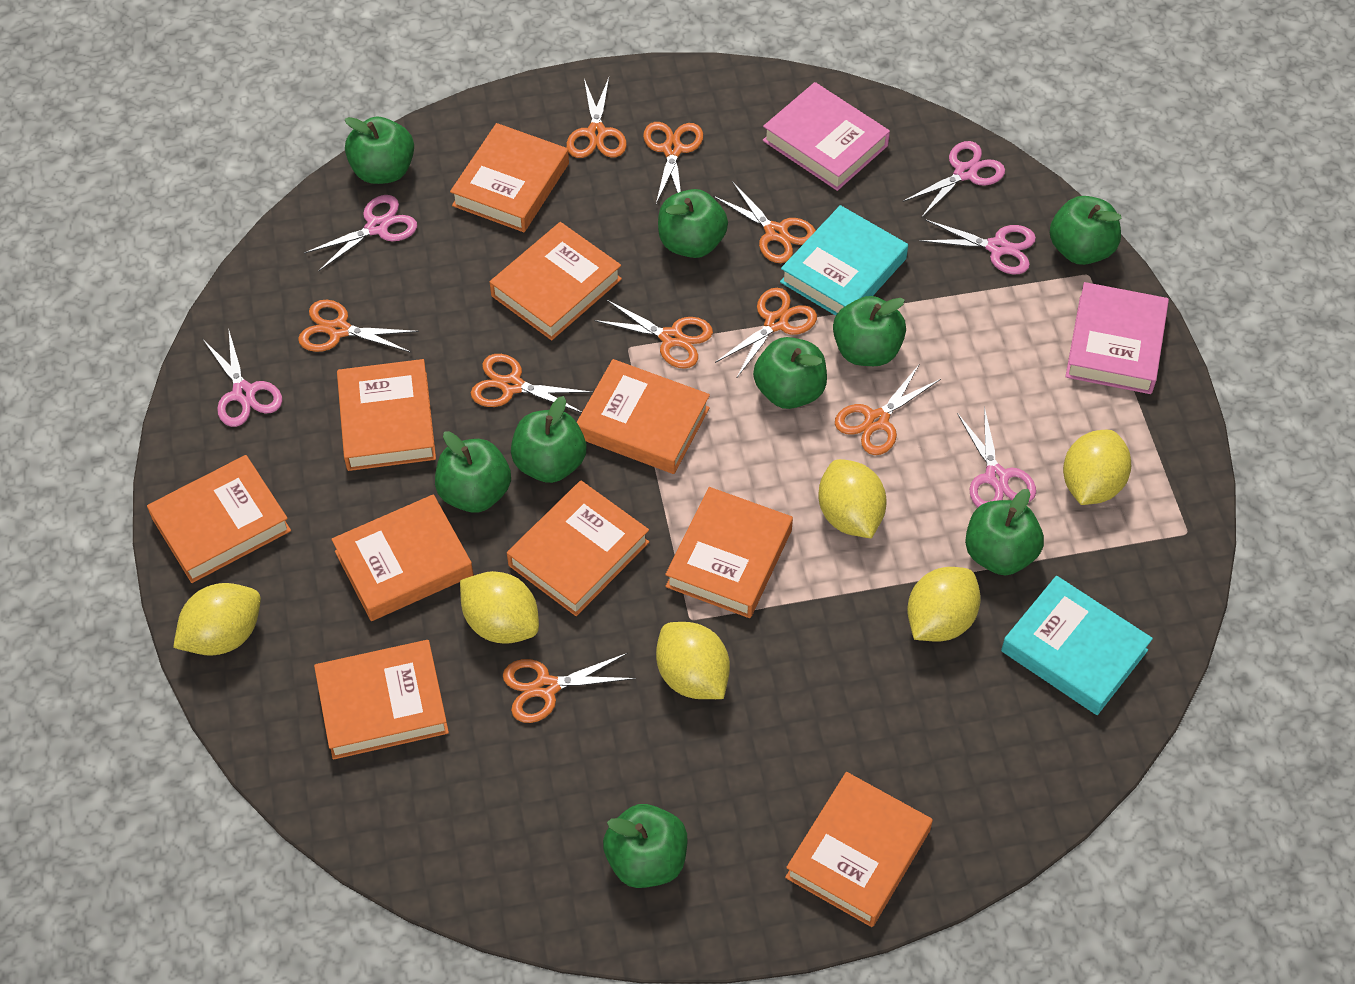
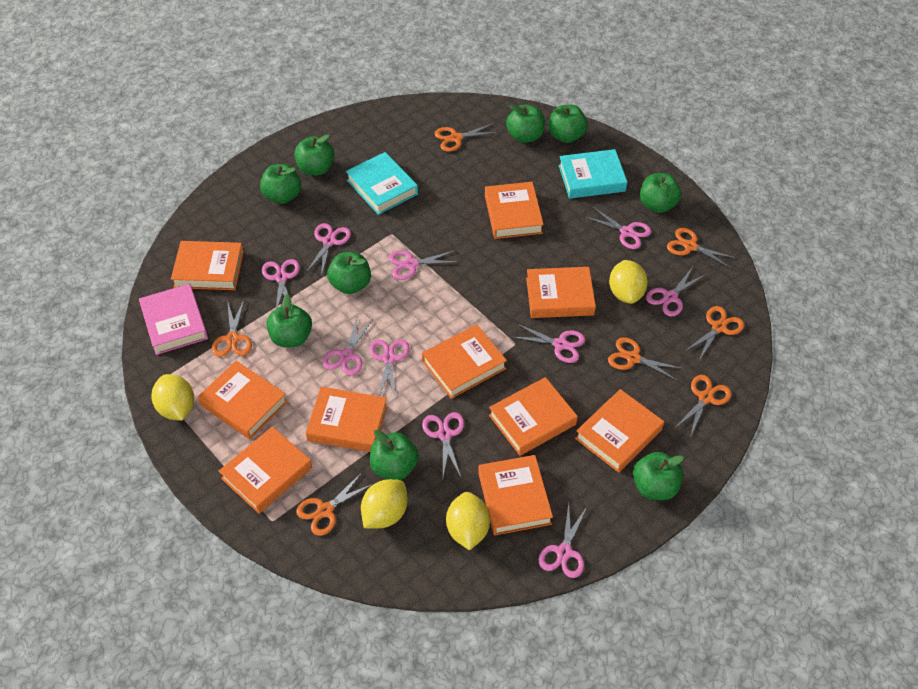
orange scissors: [298,300,419,353] [471,354,593,413] [503,653,636,723] [567,78,627,158] [594,299,713,369] [643,122,703,204] [713,181,816,263] [715,288,817,377] [835,365,941,455] = 9 -> [212,300,252,357] [296,471,373,536] [435,123,499,152] [608,337,684,381] [667,228,736,268] [675,375,732,435] [684,306,744,360] = 7
pink book: [763,82,890,191] [1065,282,1169,394] = 2 -> [139,284,208,355] = 1
pink scissors: [203,331,282,427] [304,195,417,271] [903,141,1005,218] [919,219,1036,274] [957,406,1036,507] = 5 -> [262,259,300,309] [306,223,351,277] [322,318,372,376] [369,339,409,398] [389,250,456,280] [422,412,464,477] [511,324,585,363] [539,504,587,578] [584,206,651,249] [646,267,707,316] = 10
yellow lemon: [173,583,261,656] [460,571,539,644] [656,622,730,699] [818,459,887,538] [907,567,981,642] [1063,430,1131,505] = 6 -> [151,374,194,421] [361,479,408,528] [446,492,490,550] [609,260,648,304] = 4

